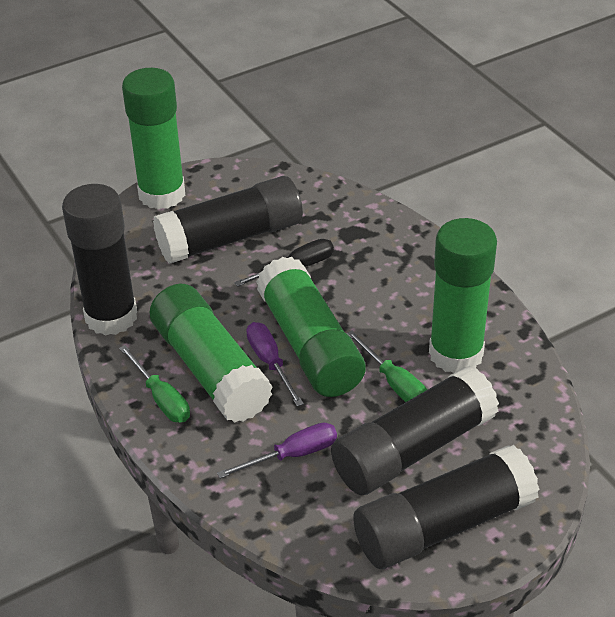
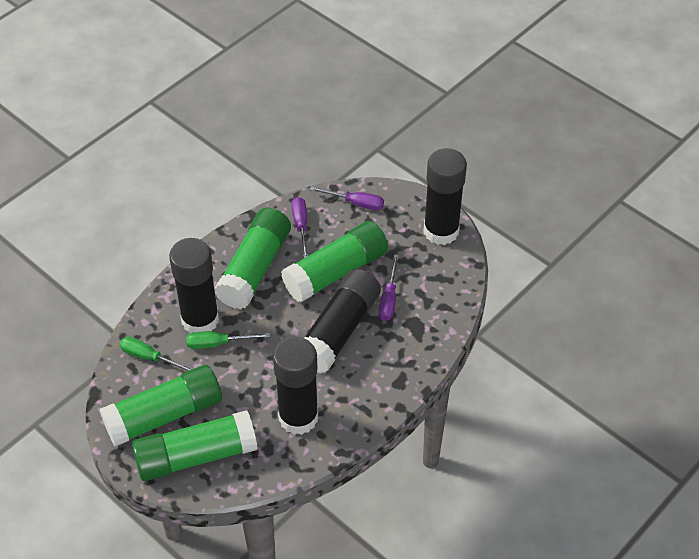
black screwdriver: [234,239,334,287] = 1 -> none = 0
purple screwdriver: [217,422,337,479] [246,322,304,406] = 2 -> [292,197,309,258] [309,187,384,210] [379,255,399,321] = 3

